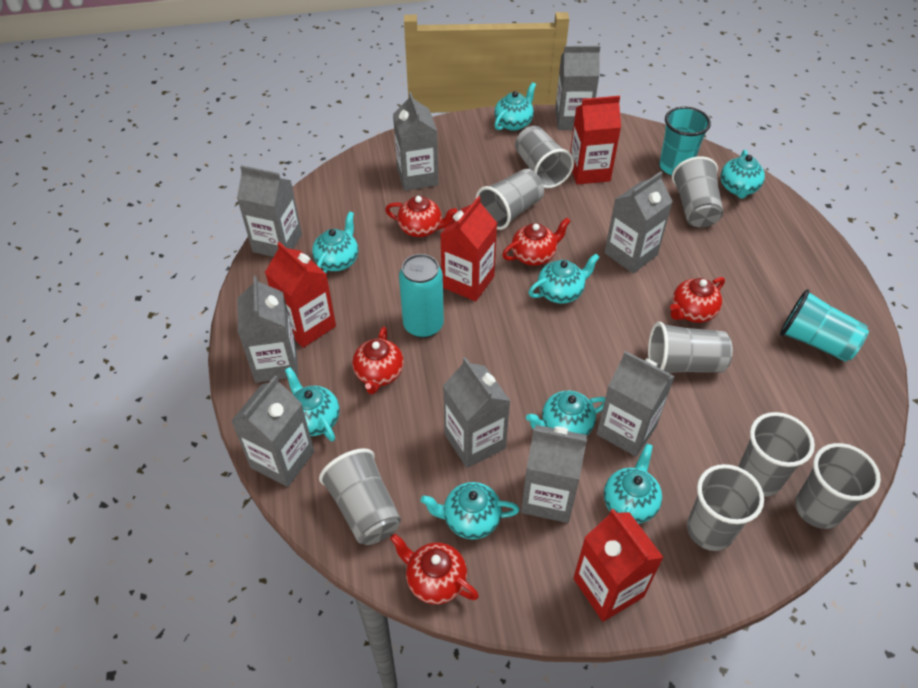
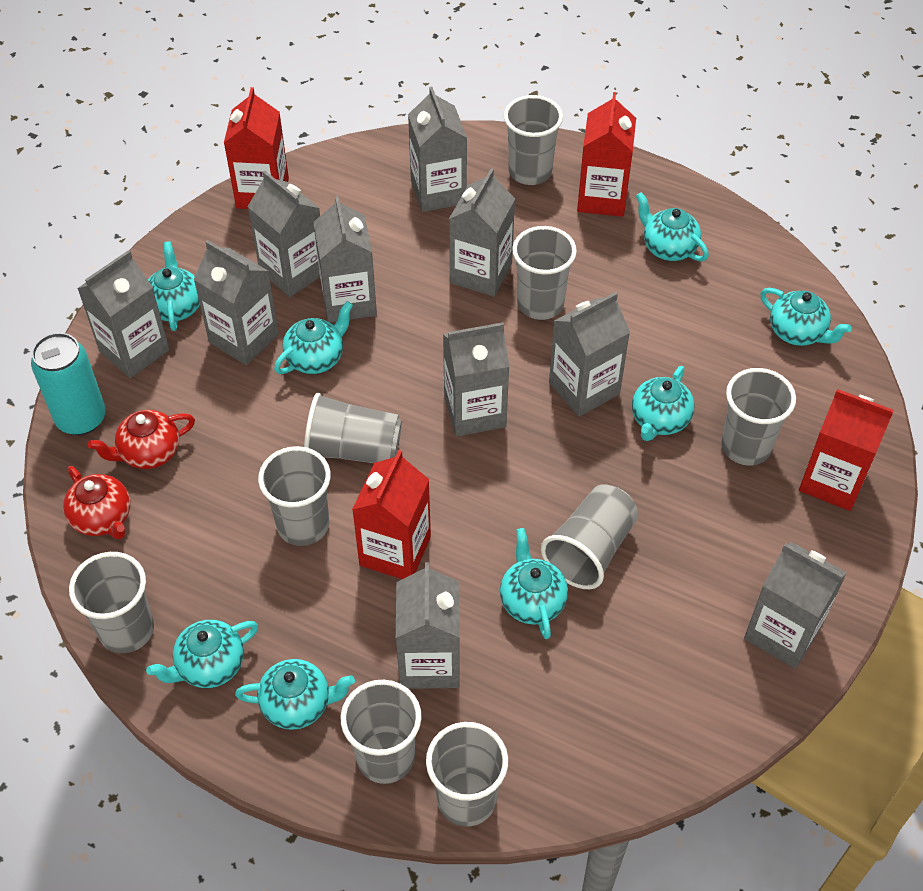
grey carton: [231,376,314,487] [237,165,302,257] [237,276,298,383] [393,92,438,191] [443,357,510,468] [521,425,587,523] [555,46,600,130] [597,351,675,457] [604,171,673,273] = 9 -> [77,250,170,378] [193,240,279,365] [248,171,320,297] [313,195,377,323] [396,563,460,689] [408,87,467,212] [443,322,510,437] [449,169,515,297] [549,292,630,417] [744,542,847,669] = 10
grey cup: [319,448,401,545] [476,169,544,230] [515,126,574,188] [648,322,733,373] [672,156,723,227] [687,464,764,551] [738,412,815,497] [795,443,881,529] = 8 -> [69,552,154,653] [258,446,331,546] [304,393,402,463] [341,680,422,784] [426,722,508,827] [504,95,563,185] [512,226,577,320] [541,484,638,589] [721,368,796,466] = 9
red teapot: [352,327,404,394] [385,196,458,237] [390,534,479,604] [502,218,571,266] [670,277,725,323] = 5 -> [63,466,130,539] [88,410,195,469] = 2
turquoise cup: [659,107,711,175] [780,289,869,362] = 2 -> none = 0

